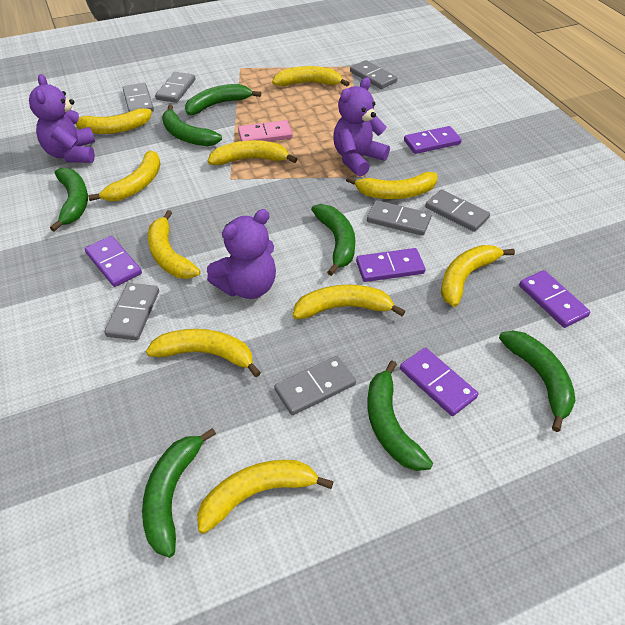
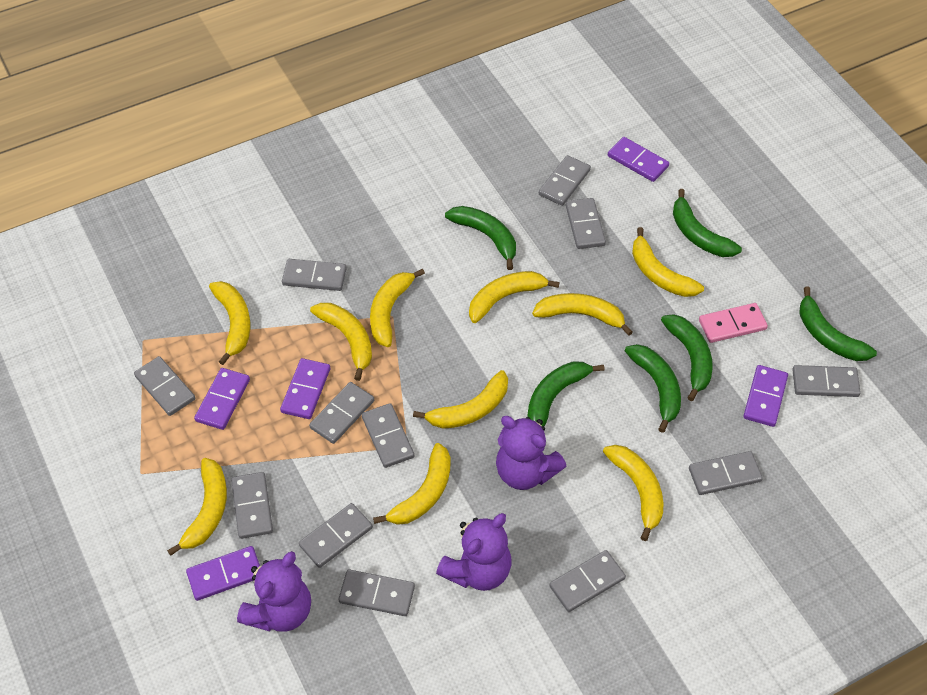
green banana: [50,168,88,232] [142,428,216,558] [162,105,222,146] [185,84,261,115] [311,204,355,276] [367,360,433,471] [499,330,576,432] = 7 -> [445,206,516,270] [527,362,604,427] [625,344,681,433] [661,314,713,401] [673,189,742,257] [799,286,877,361] = 6
grey domino: [104,283,159,340] [123,83,154,112] [155,72,195,103] [274,356,356,415] [350,60,397,89] [367,200,431,236] [425,190,490,232] = 7 -> [134,356,195,416] [231,472,273,539] [282,259,347,291] [299,503,373,568] [309,382,374,444] [339,569,415,616] [362,403,414,468] [539,155,591,206] [550,550,626,612] [565,198,606,249] [689,451,763,495] [792,365,861,397] = 12

